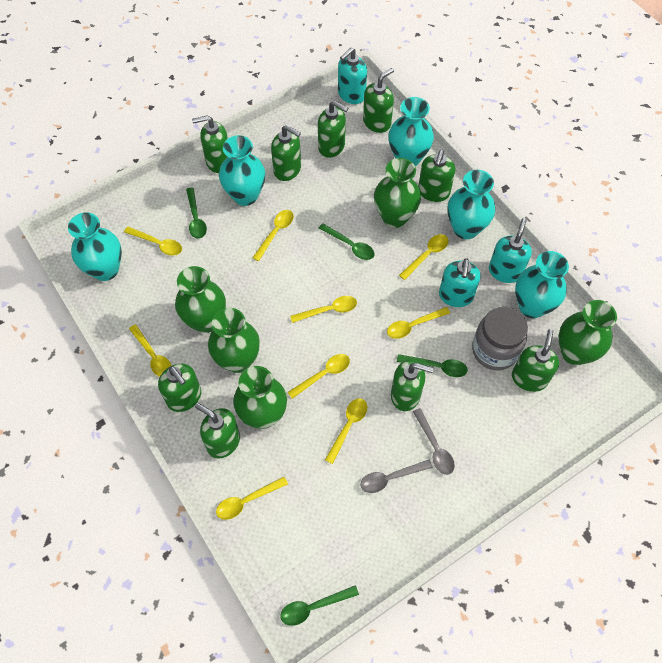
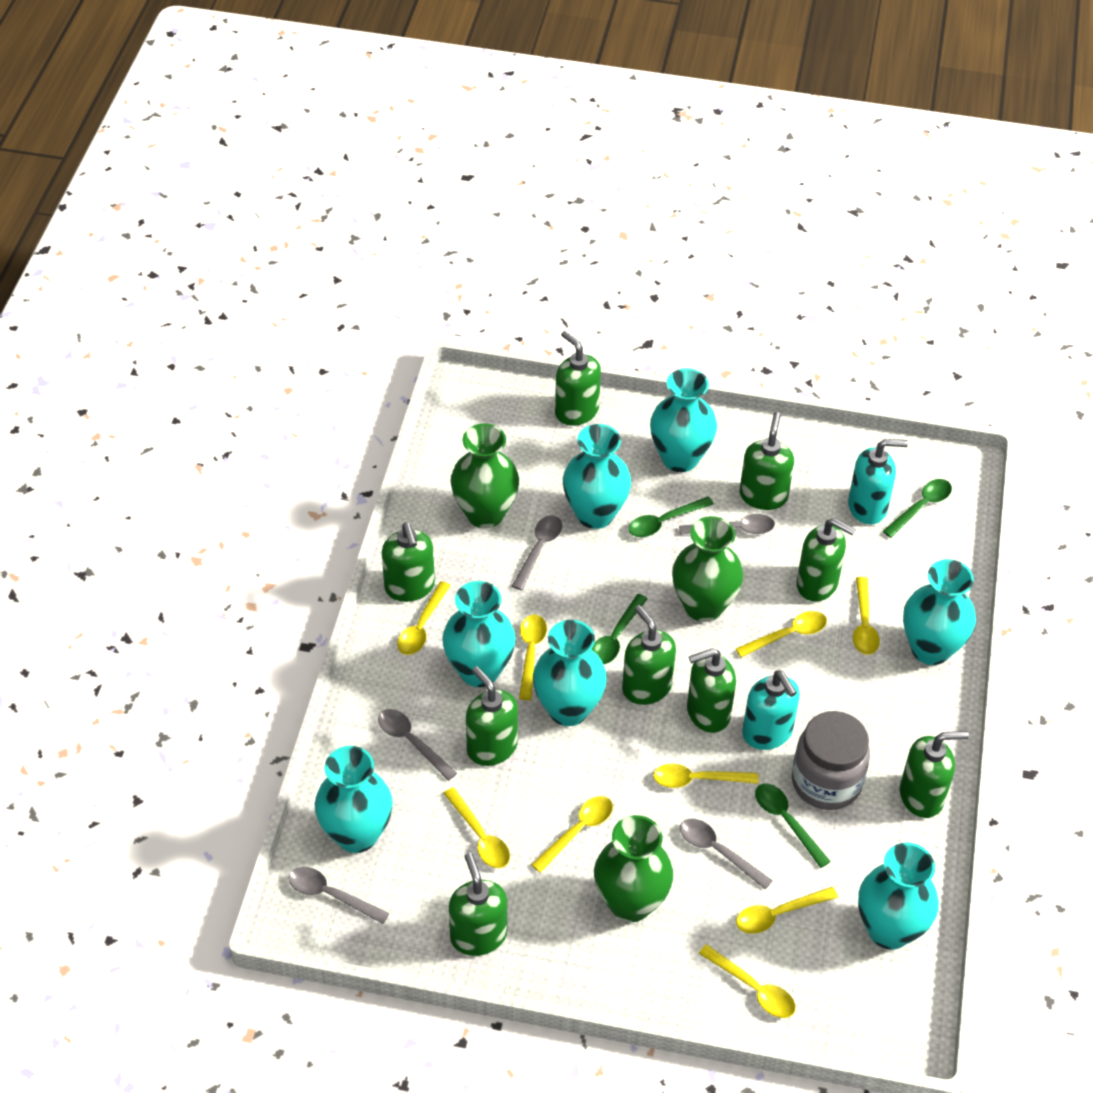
green vase: [175,266,226,333] [208,308,260,373] [233,366,287,429] [374,158,421,228] [559,300,617,365] = 5 -> [450,423,519,529] [594,815,673,922] [672,516,743,622] = 3
grey spoon: [360,460,433,493] [413,408,455,475] = 2 -> [288,867,389,924] [378,709,457,781] [512,515,562,590] [679,514,775,535] [680,818,773,890] = 5
turquoise soap dispenser: [338,48,367,104] [439,258,481,307] [489,218,532,283] = 3 -> [742,670,800,750] [848,439,908,525] = 2
turquoise vase: [68,213,122,281] [219,135,265,206] [388,97,434,166] [447,170,495,239] [515,251,569,318] = 5 -> [315,746,393,853] [442,581,516,687] [533,620,607,726] [563,424,631,529] [650,368,717,472] [858,843,939,949] [903,559,976,665] = 7

